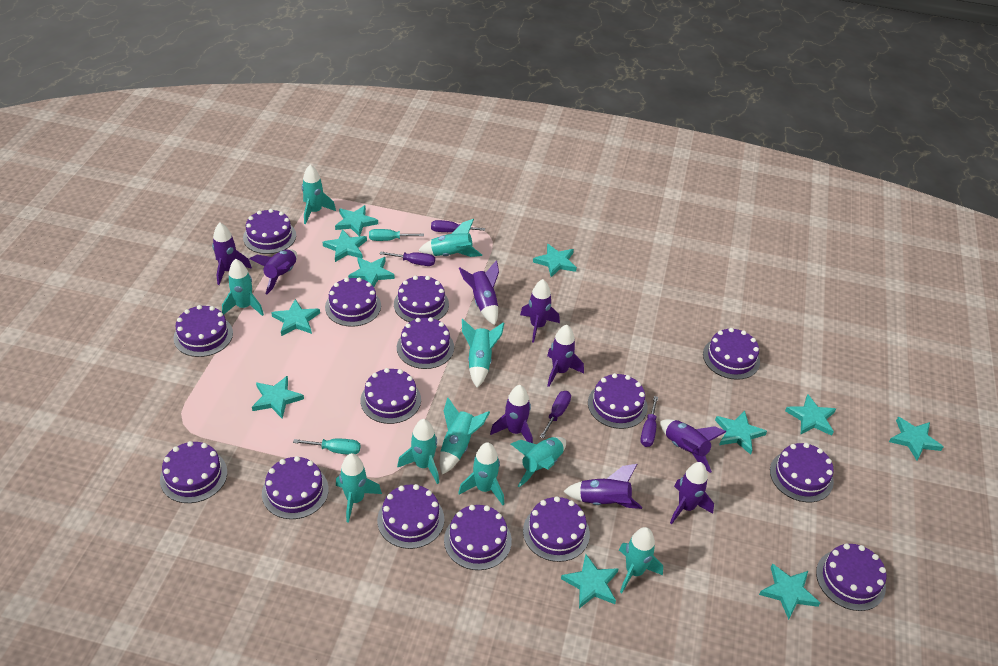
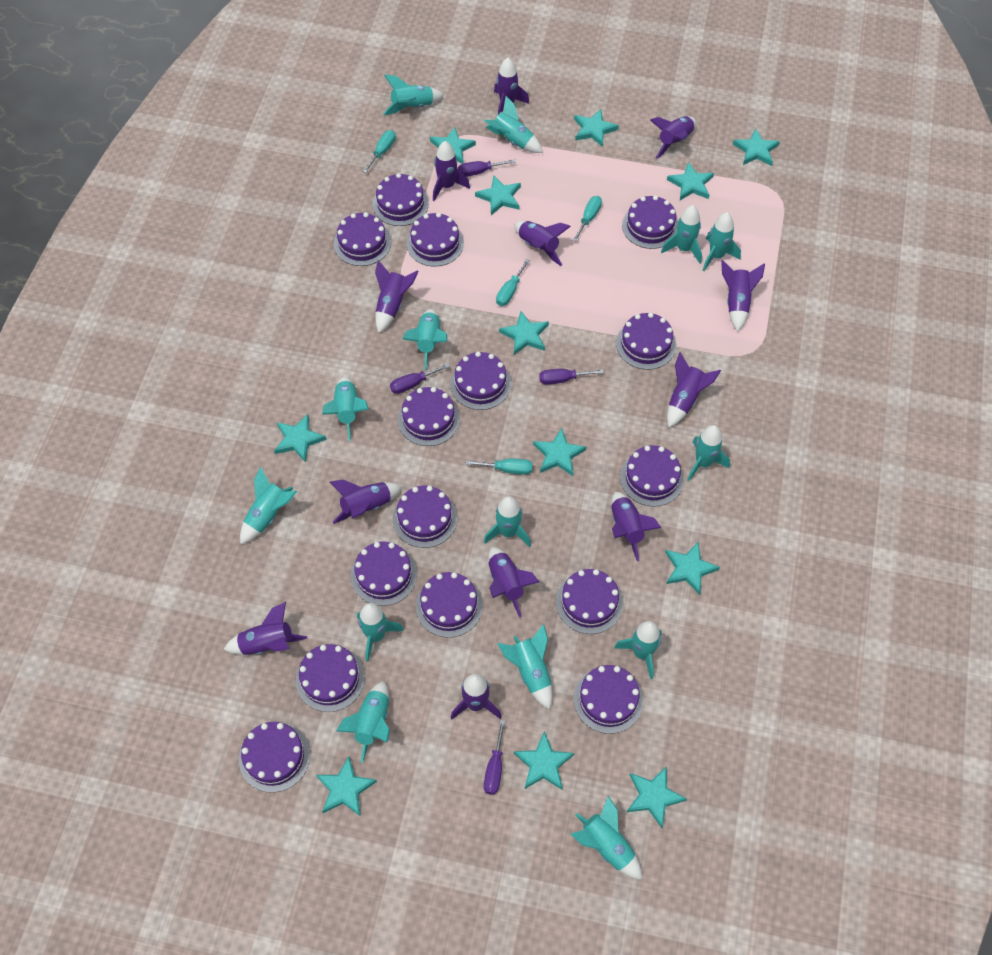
purple rocket: [212,223,252,285] [249,249,297,294] [459,260,499,325] [490,385,533,443] [520,279,560,343] [547,325,584,387] [563,464,642,509] [660,419,726,473] [670,462,714,524] = 9 -> [223,602,307,655] [330,479,402,524] [375,260,419,333] [433,141,470,201] [451,674,502,719] [488,547,539,618] [494,58,529,115] [514,221,571,266] [611,492,662,561] [650,116,696,159] [667,352,721,427] [721,260,765,332] = 12
turquoise rocket: [222,259,264,316] [302,165,336,224] [336,453,382,523] [397,419,439,484] [418,219,482,257] [440,398,490,475] [458,442,504,505] [462,319,504,388] [511,437,566,487] [619,527,663,593] = 10 -> [240,467,297,544] [322,377,369,441] [336,681,390,763] [357,603,404,662] [383,75,444,115] [403,309,447,370] [484,496,531,547] [485,96,543,153] [497,624,553,709] [571,796,642,880] [614,621,662,680] [661,205,702,264] [687,425,730,481] [703,212,741,271] = 14
turquoise screwdriver: [293,438,361,455] [369,229,424,241] = 2 -> [363,130,396,173] [465,459,533,475] [496,259,530,306] [573,196,602,242] = 4
turquoise star: [252,376,304,419] [271,299,320,336] [323,229,367,262] [335,205,378,236] [348,257,395,287] [533,244,577,277] [561,554,619,608] [715,410,767,455] [759,564,820,620] [785,394,836,436] [889,417,943,460] = 11 -> [274,414,327,463] [316,756,377,817] [430,127,476,164] [475,175,521,215] [499,311,549,355] [514,731,574,790] [533,428,586,476] [574,109,619,147] [627,766,687,828] [665,542,720,595] [667,162,714,200] [733,129,780,166] = 12

